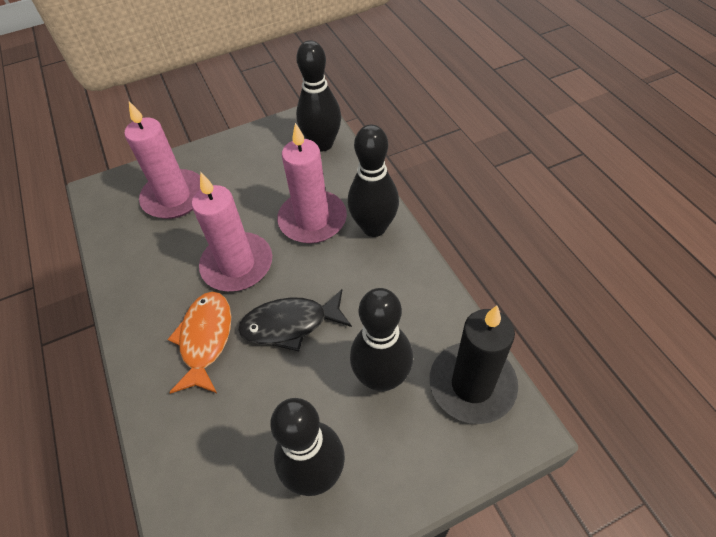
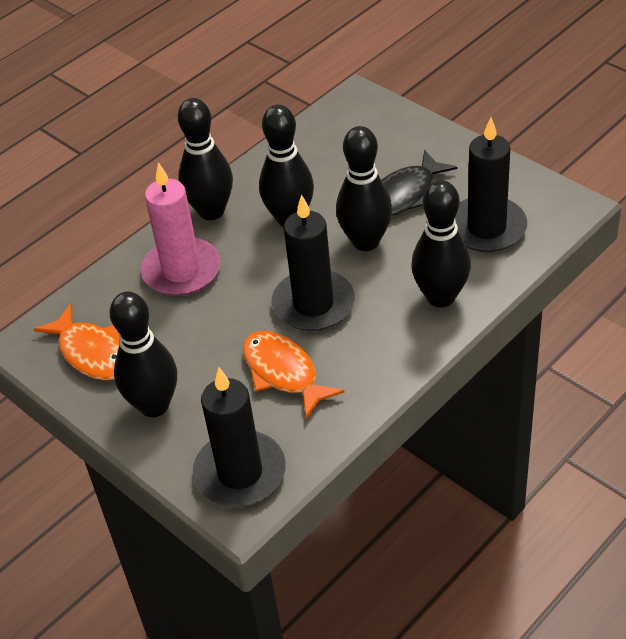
black bowling pin: [270,398,345,496] [296,40,341,152] [348,125,399,237] [350,288,413,392] = 4 -> [109,292,177,417] [178,98,233,220] [259,105,314,227] [336,126,392,251] [411,180,471,308] = 5
black candle: [430,306,518,424] = 1 -> [193,368,286,507] [271,195,355,331] [455,117,527,252] = 3
orange fish: [167,292,231,394] = 1 -> [33,304,120,380] [243,331,345,419] = 2
pink candle: [125,101,201,219] [192,172,272,291] [277,123,347,244] = 3 -> [141,162,221,296] = 1

